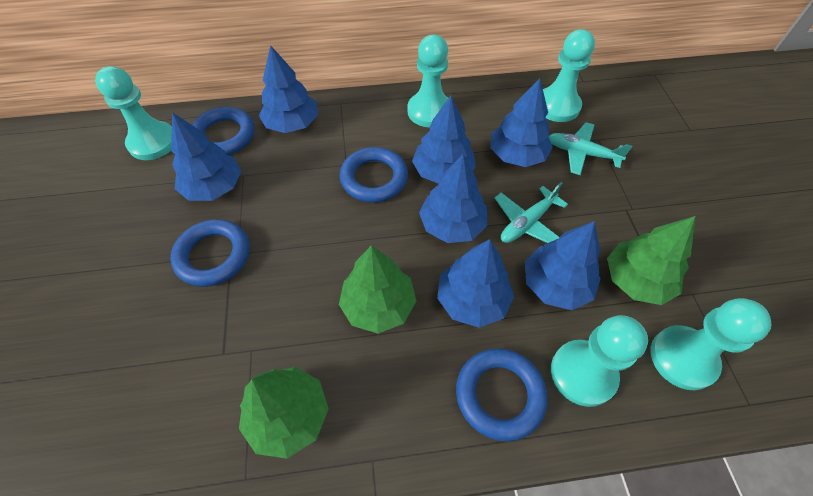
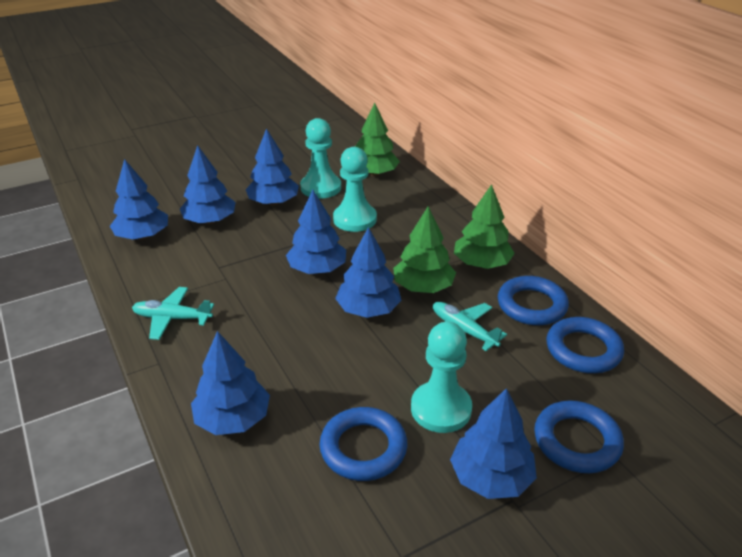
turquoise pawn: [95,66,172,160] [407,34,448,127] [543,29,595,122] [551,315,648,407] [651,298,772,390] = 5 -> [300,118,341,199] [333,147,377,232] [411,322,472,433] = 3

